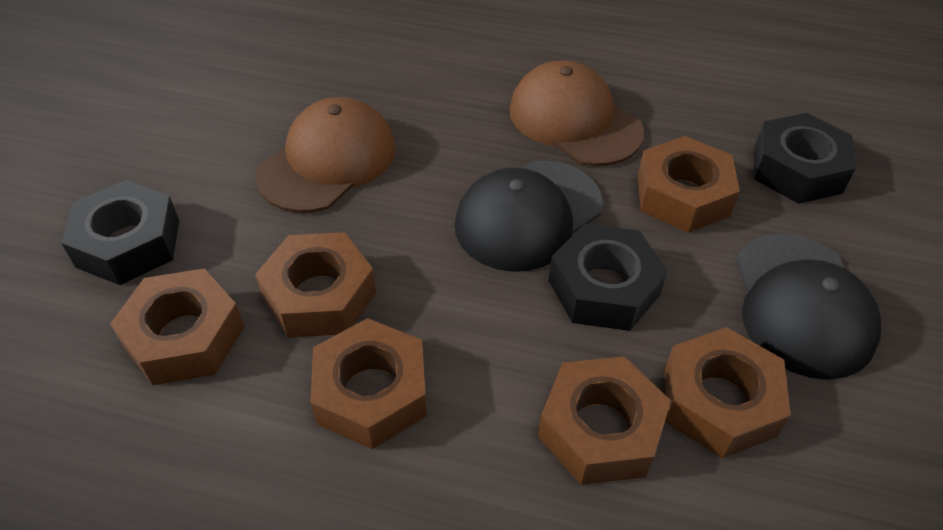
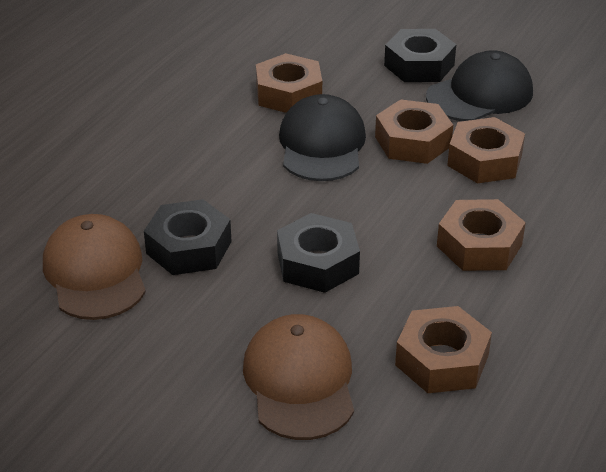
brown nut: [110,269,244,385] [255,232,376,338] [310,318,427,449] [538,356,671,485] [638,136,740,233] [665,327,791,458] = 6 -> [256,53,322,113] [375,99,453,164] [395,306,492,393] [437,199,526,271] [447,117,525,184] = 5

